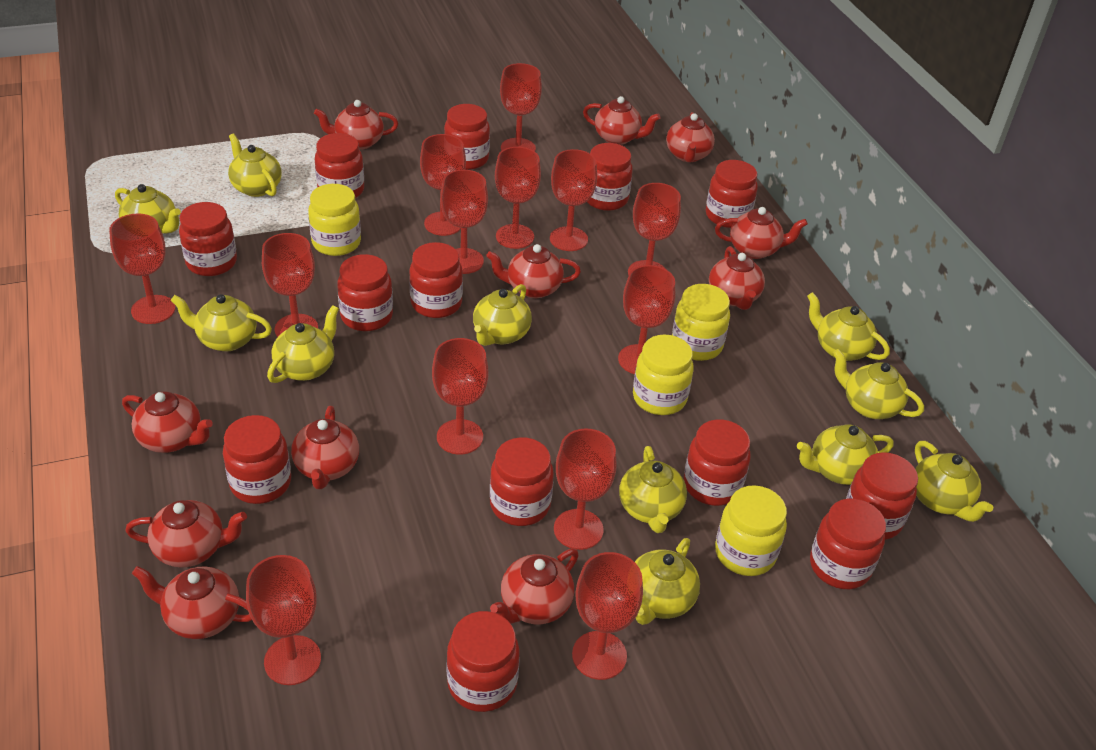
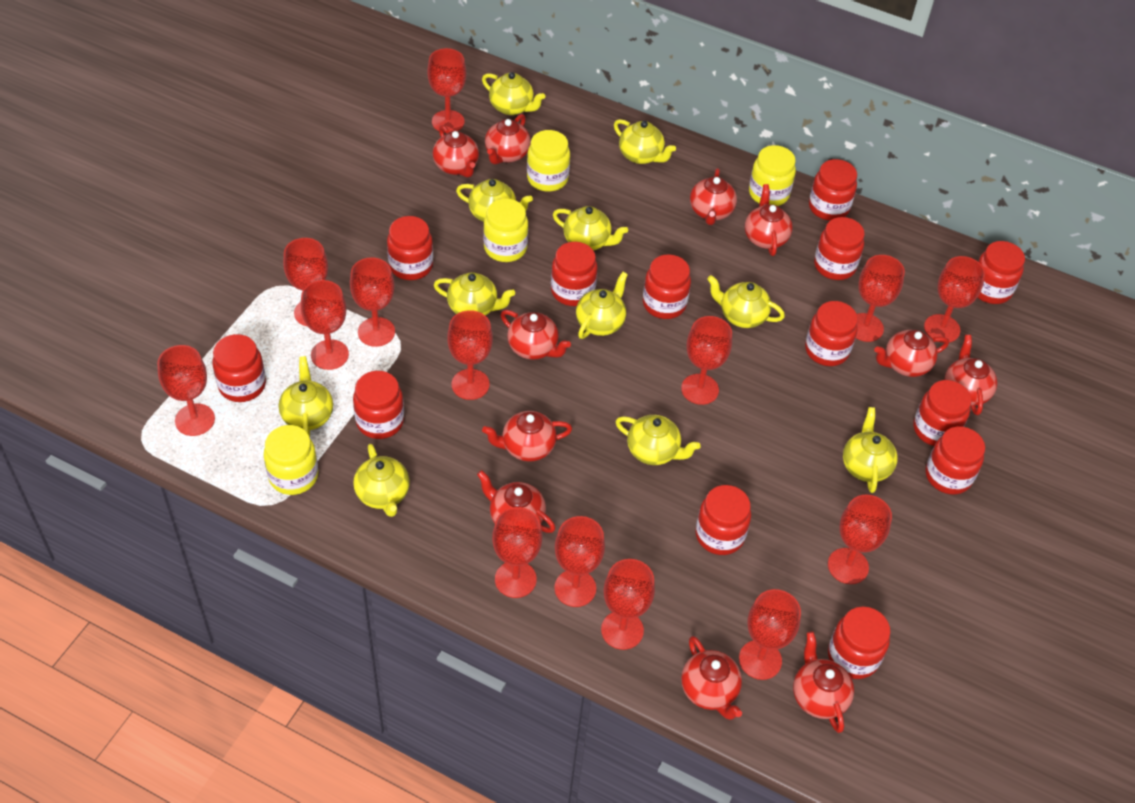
red goblet: [109,213,176,324] [246,555,321,685] [262,233,318,337] [420,134,466,236] [432,338,488,455] [440,170,488,274] [495,147,541,249] [500,63,542,151] [550,149,597,251] [554,429,617,550] [572,552,643,680] [618,265,675,374] [628,183,681,275] = 13 -> [157,345,215,436] [283,238,328,326] [301,280,349,370] [350,257,395,347] [428,48,466,133] [447,310,493,400] [492,507,542,598] [554,516,605,607] [601,559,655,650] [681,316,732,405] [739,589,801,680] [828,494,892,584] [856,255,905,342] [924,256,985,343] = 14

